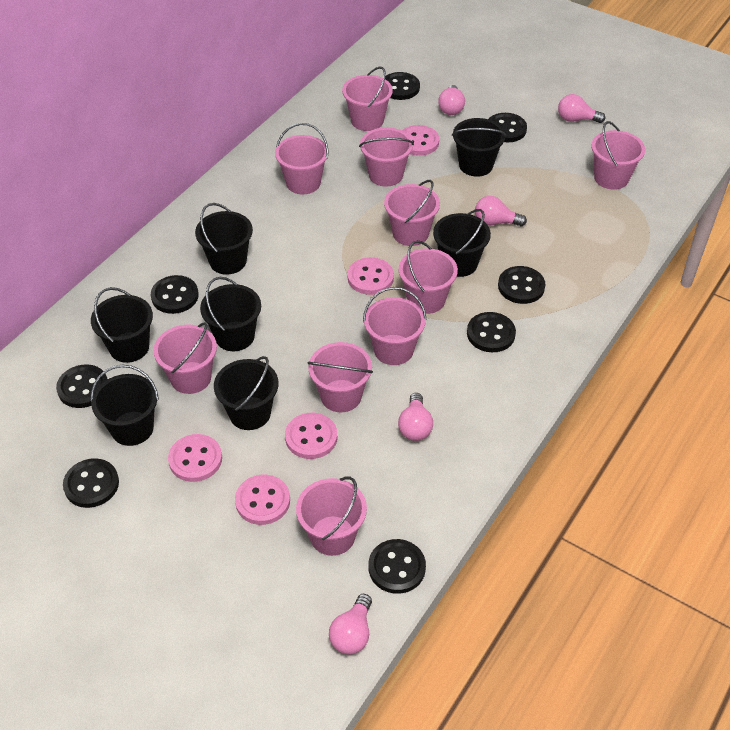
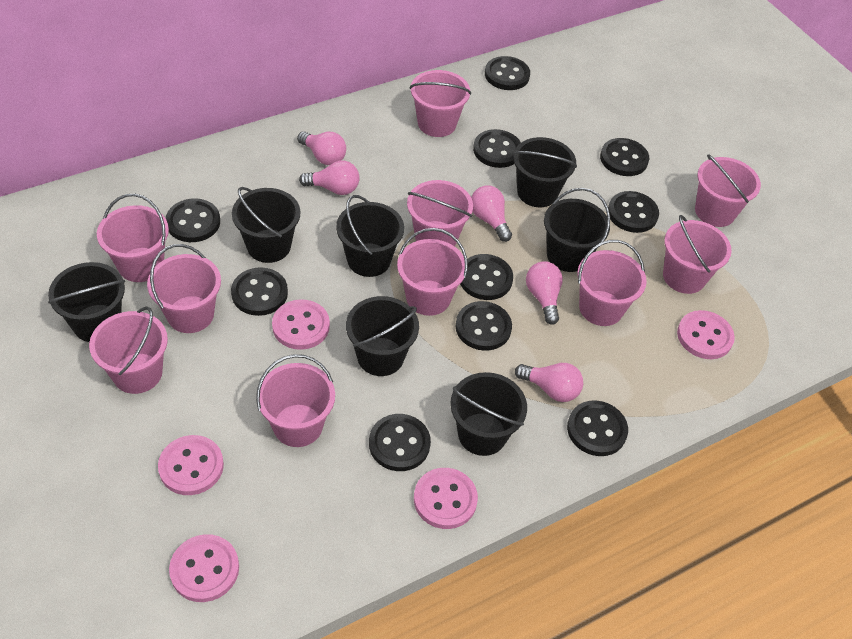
black button: [56,364,108,408] [63,458,119,508] [151,275,199,314] [369,539,426,594] [385,72,420,100] [467,312,516,352] [489,113,527,142] [498,266,545,304] = 8 -> [166,198,220,242] [231,267,288,316] [369,414,431,471] [455,301,512,351] [460,254,513,300] [473,129,521,168] [485,56,530,90] [567,400,628,456] [600,138,649,176] [608,191,659,233] = 10

